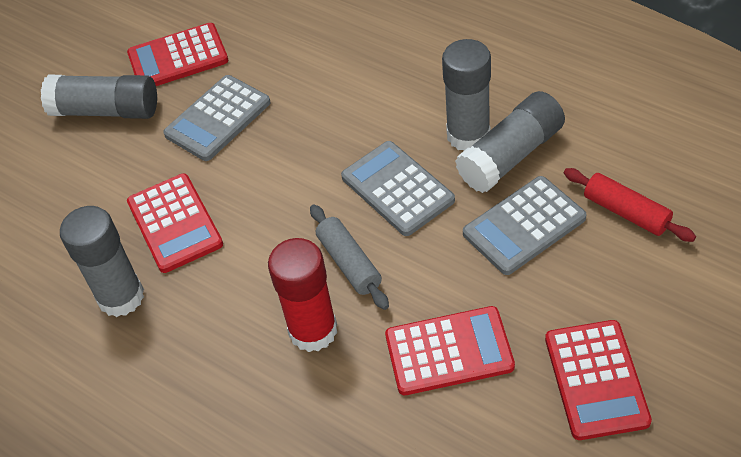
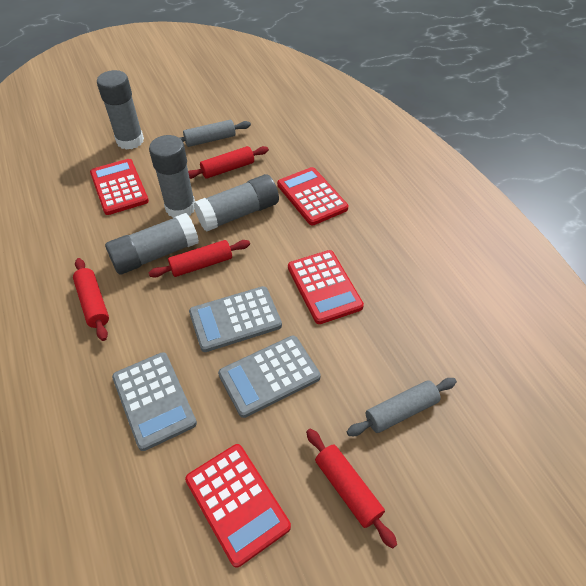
grey rolling pin: [310,205,389,310] = 1 -> [180,120,251,147] [347,378,457,436] = 2
red glue stick: [268,238,337,352] = 1 -> none = 0
red rolling pin: [564,168,696,242] = 1 -> [73,258,109,341] [149,240,250,278] [188,146,269,179] [306,429,397,549] = 4

